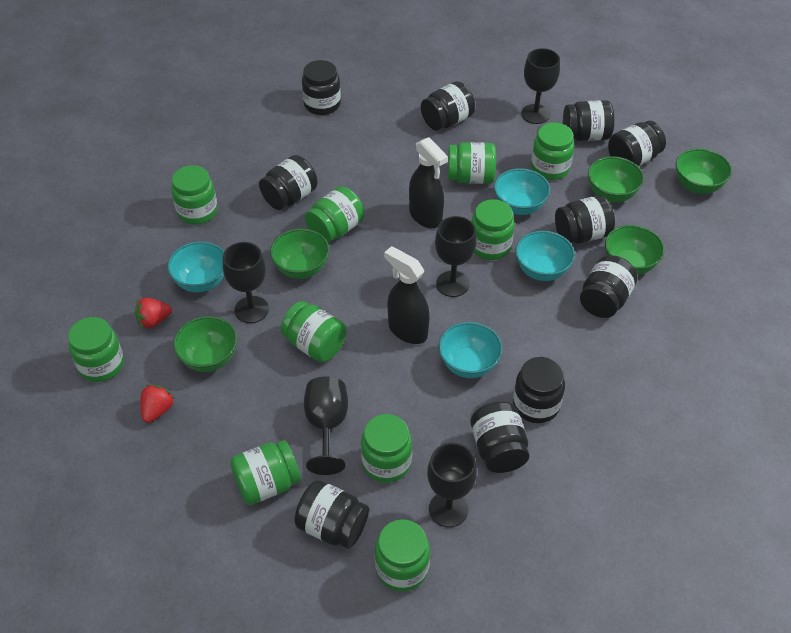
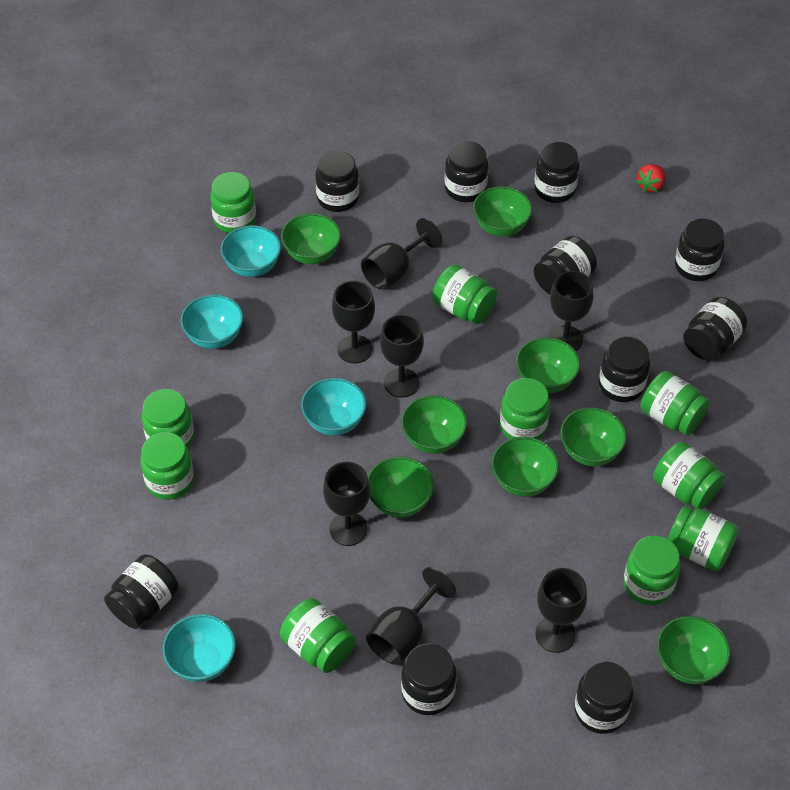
black goblet: [223,242,269,323] [304,376,348,475] [427,443,477,527] [435,216,477,297] [521,48,560,124] = 5 -> [323,462,370,546] [332,280,375,363] [361,218,442,290] [366,567,456,665] [380,314,424,398] [535,568,587,653] [548,271,593,351] = 7
black spray bottle: [384,246,430,344] [409,137,448,228] = 2 -> none = 0
green bowl: [173,316,237,372] [270,229,329,279] [588,156,644,202] [605,225,665,275] [676,148,732,194] = 5 -> [281,213,341,264] [368,456,434,518] [401,395,467,454] [473,186,532,236] [492,437,559,497] [516,337,580,393] [560,407,627,466] [657,616,731,684] = 8
red strawberry: [135,298,172,328] [141,384,175,423] = 2 -> [635,164,665,193] = 1

